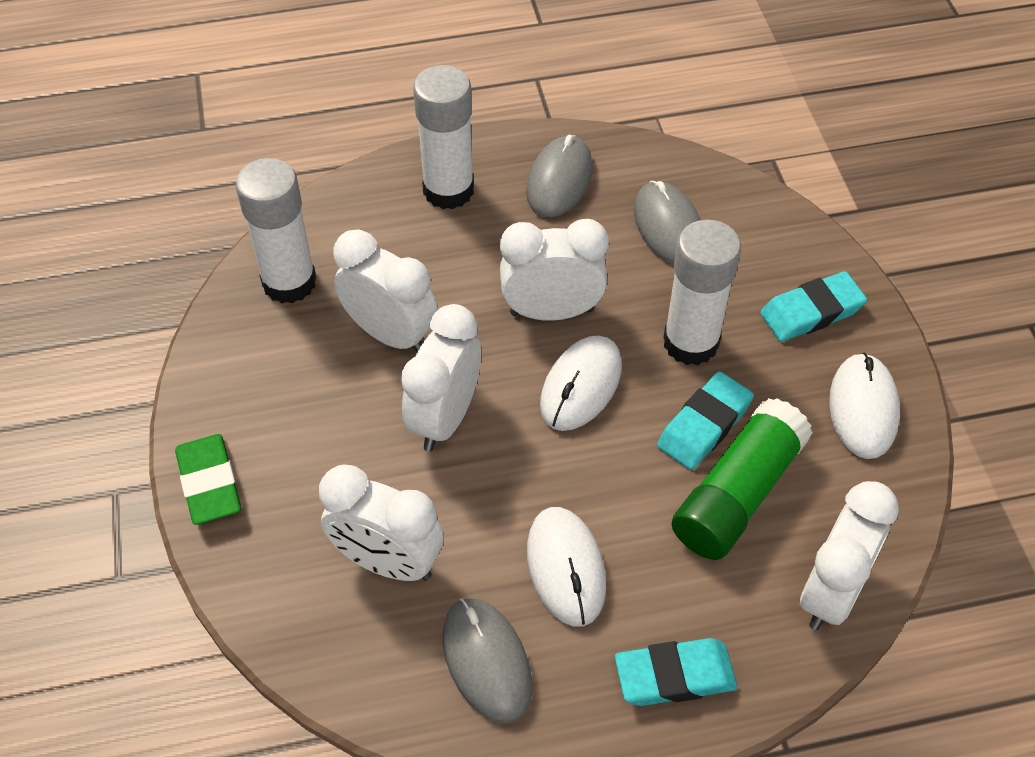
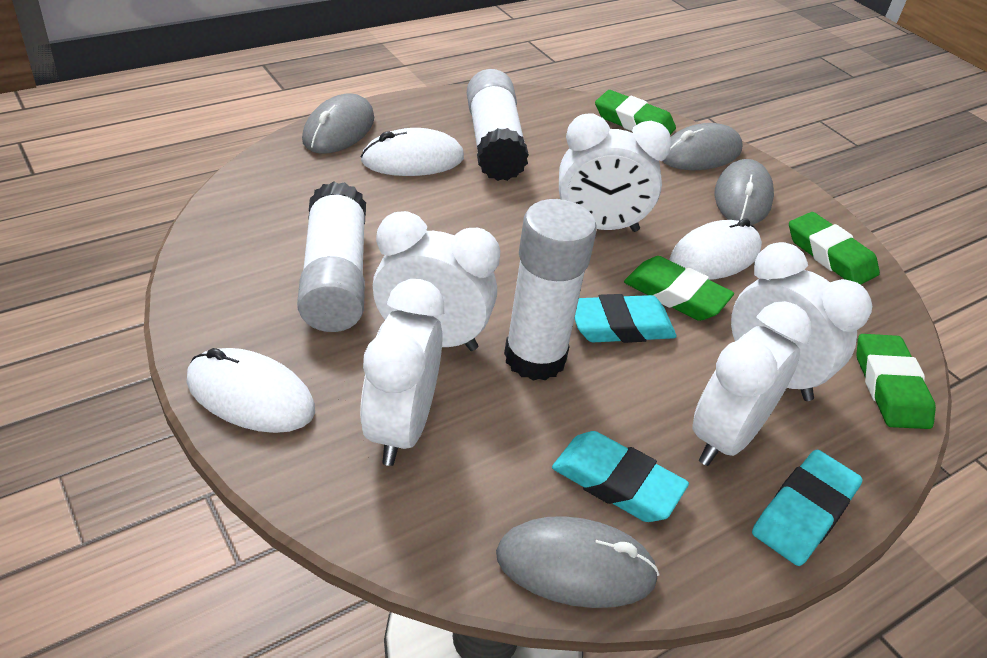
green eraser: [175,434,241,525] = 1 -> [595,90,676,135] [624,256,734,321] [789,212,880,285] [856,334,936,429] = 4
green glue stick: [672,398,812,560] = 1 -> none = 0
grey mouse: [443,598,532,724] [526,135,593,217] [634,181,701,265] = 3 -> [302,93,374,154] [496,516,659,608] [663,123,743,170] [714,159,774,225] = 4

